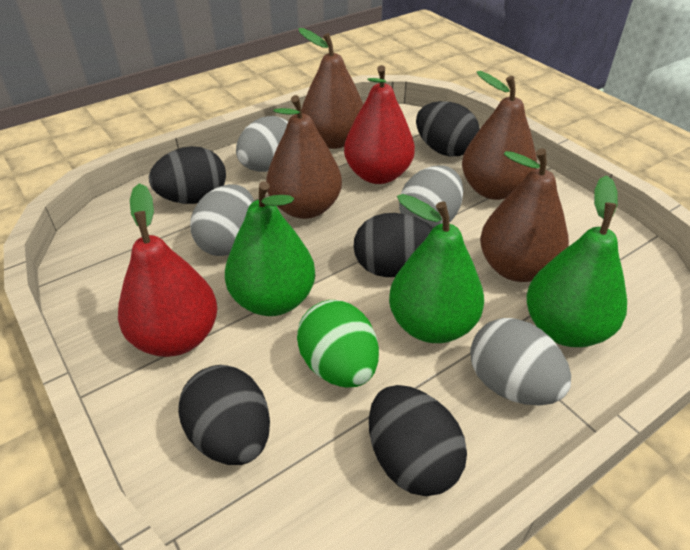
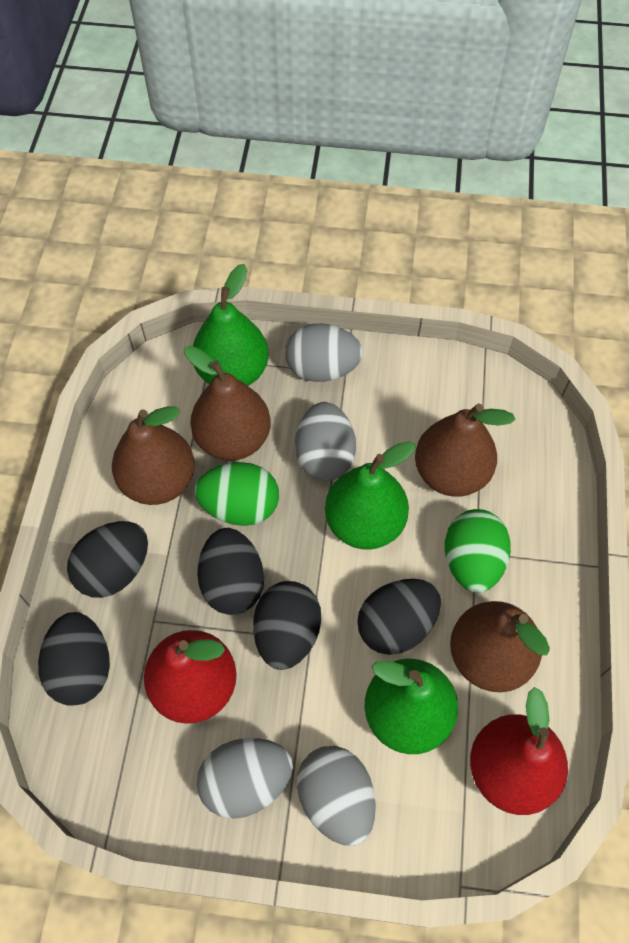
green egg: [297,300,379,387] = 1 -> [194,462,279,526] [445,509,511,593] = 2

